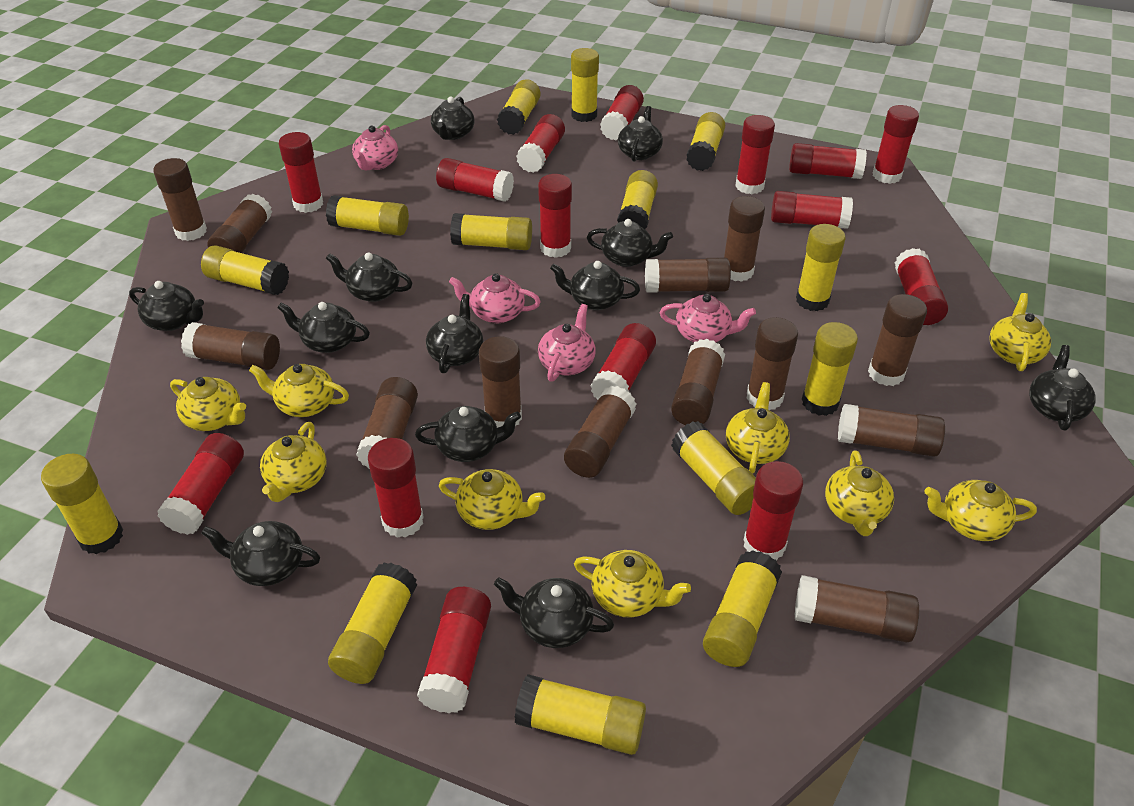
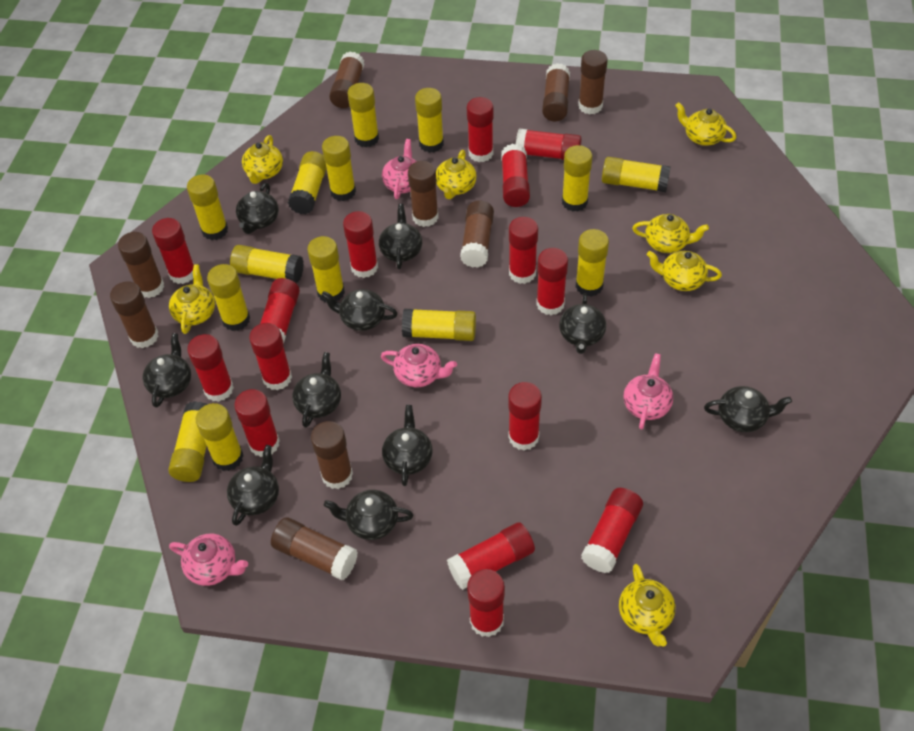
black teapot: [129,281,204,331] [201,521,320,586] [277,302,370,353] [326,252,412,302] [415,406,521,462] [426,294,483,373] [431,97,475,140] [494,577,614,648] [550,261,640,310] [587,219,673,267] [618,106,663,162] [1029,345,1096,431] = 12 -> [143,333,191,408] [227,445,279,526] [236,183,279,234] [292,352,341,428] [321,289,398,331] [324,490,413,540] [379,204,422,269] [382,405,433,486] [559,293,606,354] [704,386,792,432] = 10
brown glue stick: [153,158,207,241] [181,322,280,370] [207,194,272,253] [356,377,418,469] [479,336,522,428] [564,386,636,478] [645,257,731,293] [671,339,725,425] [724,196,765,282] [746,317,798,410] [795,575,919,643] [838,404,945,457] [868,294,927,386] = 13 -> [110,281,159,348] [118,232,164,298] [271,518,358,580] [311,421,353,489] [329,51,364,108] [408,161,439,227] [460,201,494,268] [542,63,570,121] [578,50,608,115] = 9
yellow teapot: [170,377,246,431] [249,364,349,417] [260,422,327,502] [439,469,545,530] [574,550,691,618] [726,382,790,474] [825,450,894,536] [924,480,1037,541] [990,293,1051,371] = 9 -> [169,264,215,334] [242,135,283,184] [436,150,477,199] [619,564,675,647] [632,214,709,253] [647,251,722,291] [675,102,736,146] = 7

